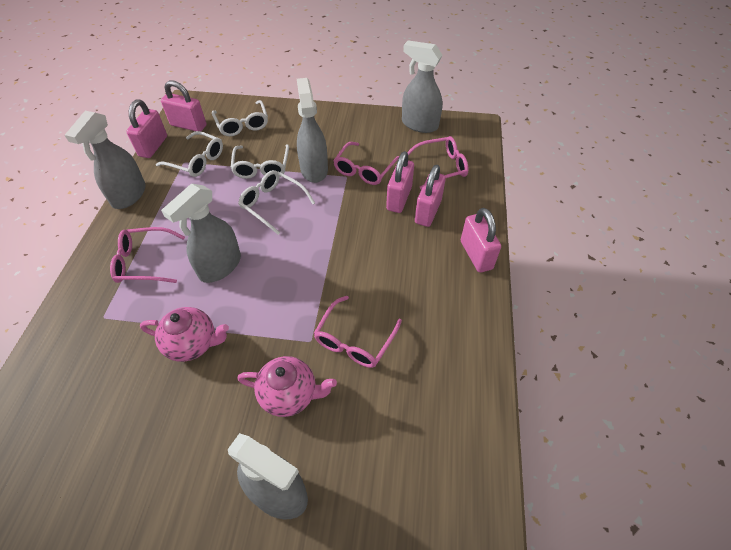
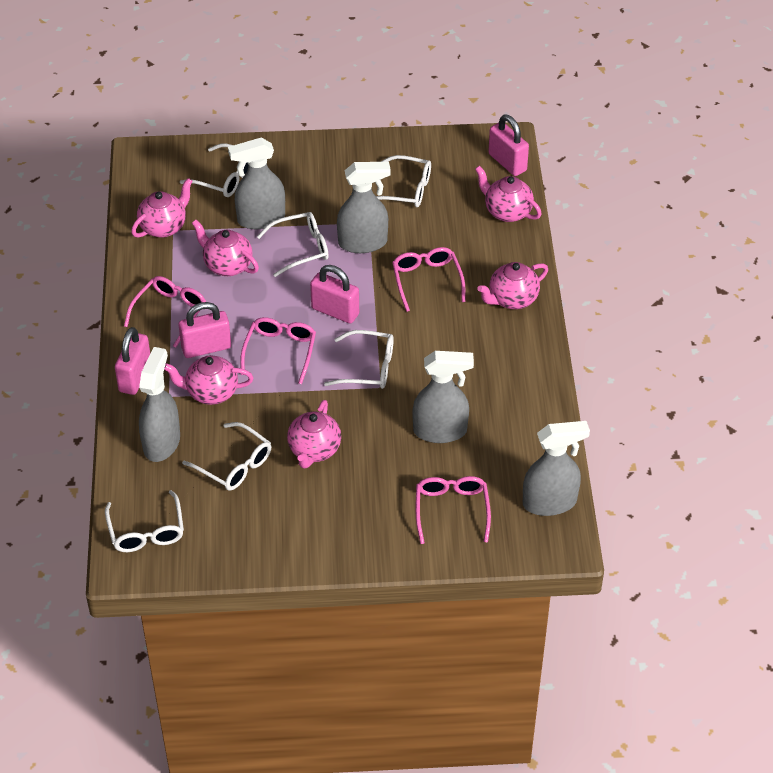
pink padlock: [126,100,167,158] [161,81,206,131] [386,151,414,213] [415,165,446,227] [461,208,501,273] = 5 -> [115,327,150,395] [179,302,231,358] [310,265,359,324] [488,115,529,176] = 4
pink teapot: [140,307,229,362] [238,356,337,417] = 2 -> [131,178,192,238] [164,355,254,405] [192,220,259,276] [287,400,341,469] [475,166,542,222] [477,262,548,309] = 6
white glasses: [156,131,223,177] [212,100,268,136] [230,144,289,179] [238,170,315,235] = 4 -> [105,490,184,552] [180,143,248,197] [182,422,271,491] [257,212,329,277] [324,330,394,389] [376,155,431,207] = 6

